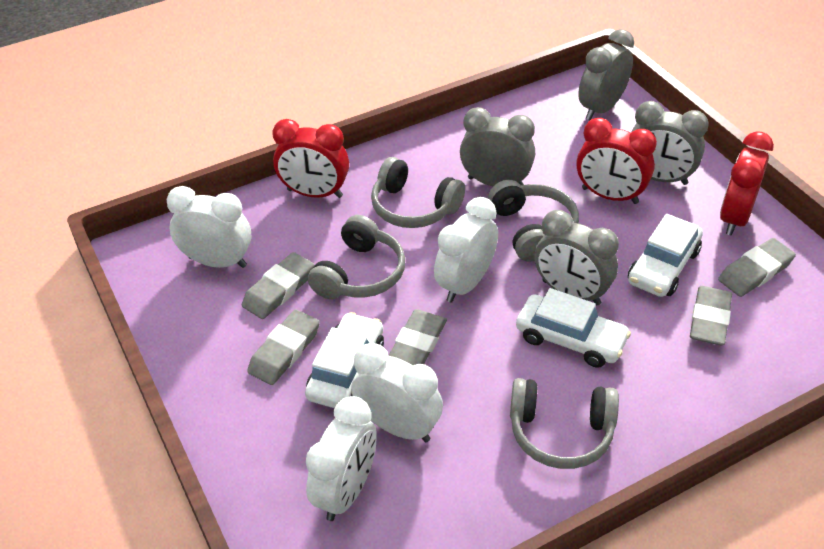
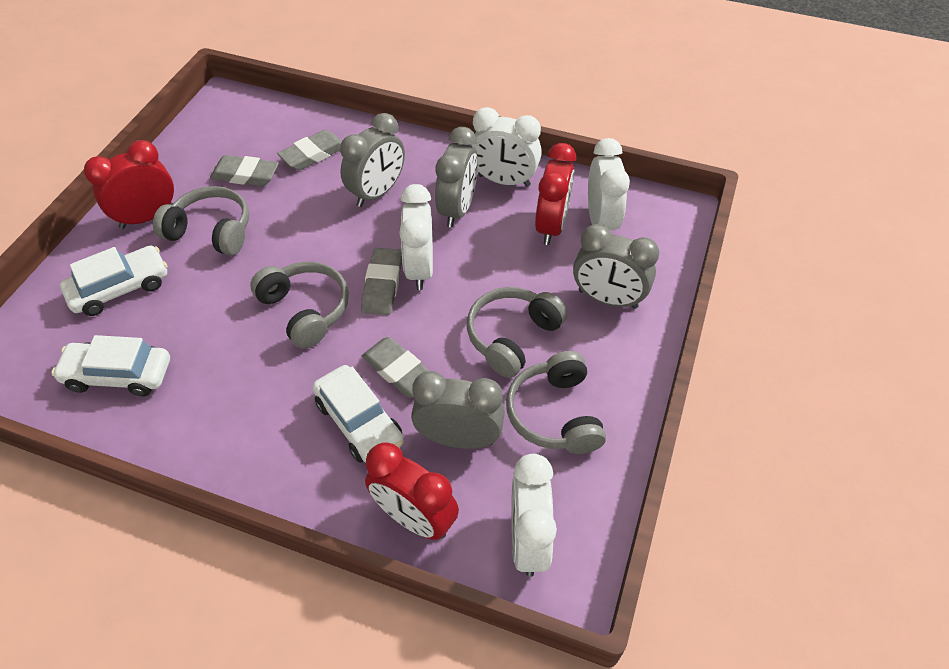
grey eraser: [242,252,314,319] [247,309,320,385] [388,309,447,365] [690,286,732,345] [718,238,796,297] = 5 -> [210,155,279,186] [277,130,342,170] [361,248,402,315] [362,337,429,398] = 4

